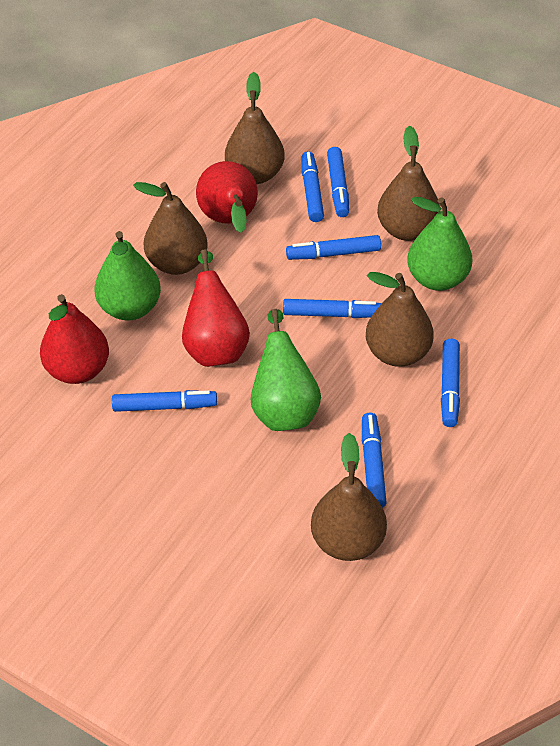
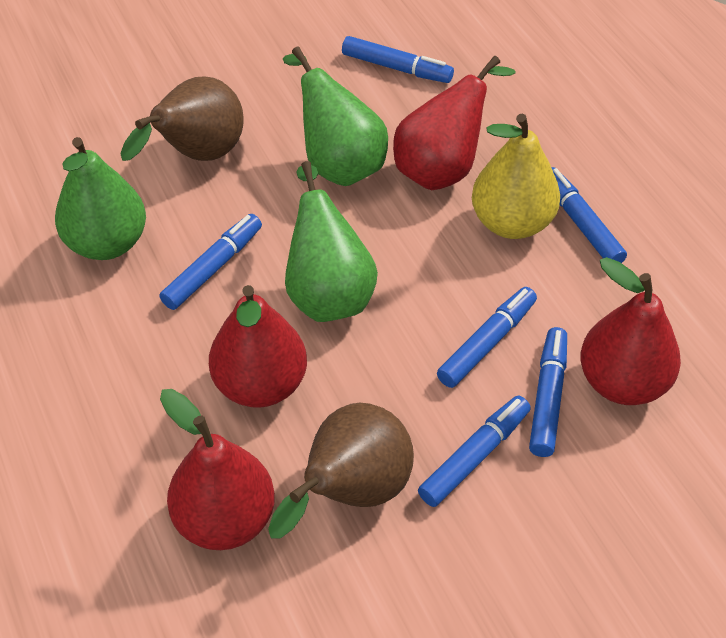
blue marker: [112,390,217,412] [283,299,381,318] [286,235,381,260] [302,151,324,222] [327,147,349,217] [362,413,387,508] [441,339,460,427] = 7 -> [159,214,262,310] [342,36,454,83] [418,395,531,507] [437,287,537,388] [529,327,567,457] [551,167,627,263] = 6
brown pear: [133,182,208,275] [225,72,285,184] [311,433,387,561] [366,272,434,367] [377,126,440,241] = 5 -> [120,77,244,161] [268,403,414,538] = 2
red pear: [40,294,109,384] [182,249,250,367] [196,161,258,233] = 3 -> [160,389,275,550] [209,285,307,408] [393,56,516,190] [580,257,681,405] = 4
yellow pear: none = 0 -> [472,113,560,239] = 1

